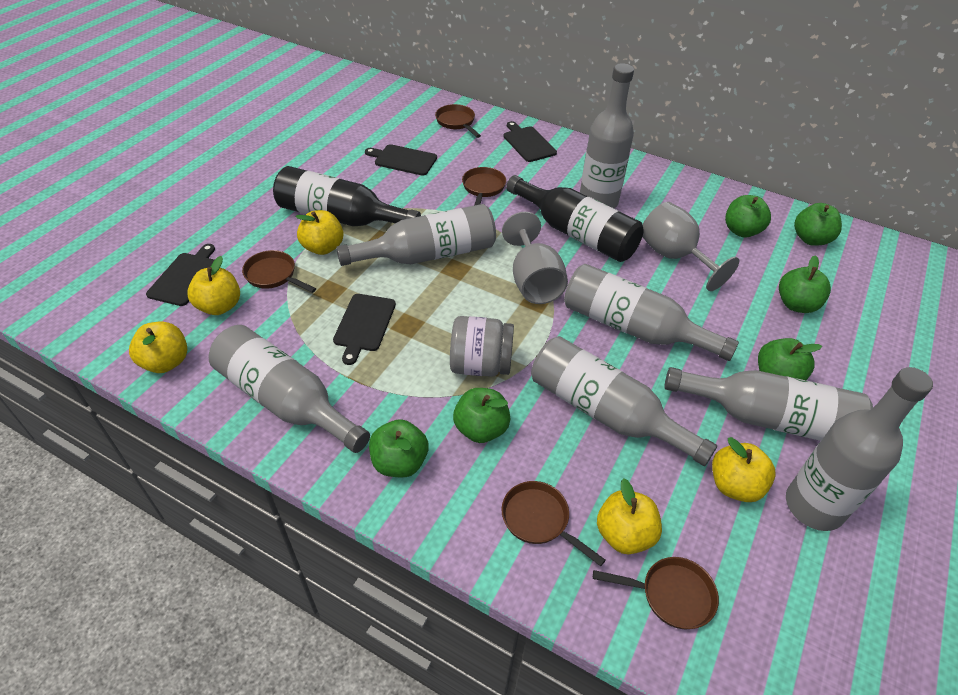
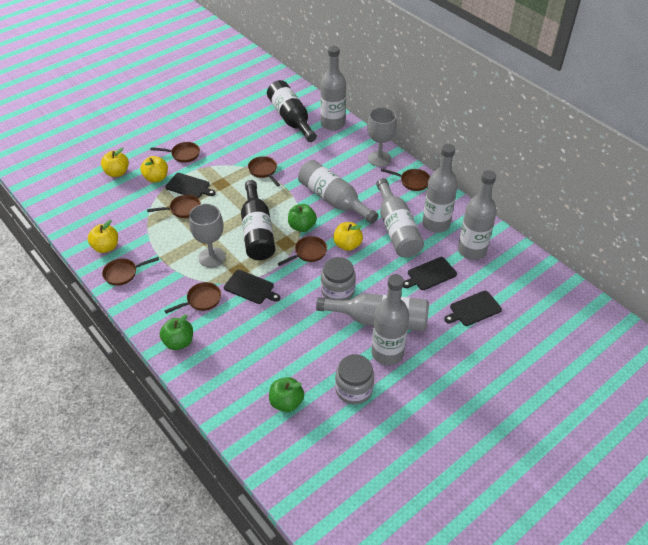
brown pan: [242,250,316,293] [435,104,481,138] [462,167,506,206] [501,481,606,566] [593,557,719,629] = 5 -> [102,257,159,286] [147,195,201,218] [150,142,200,163] [164,282,221,314] [248,156,280,186] [278,236,327,266] [381,168,430,191] = 7
green apple: [369,419,429,477] [453,388,510,443] [725,195,771,238] [758,338,822,380] [779,255,831,313] [794,203,842,246] = 6 -> [160,314,193,350] [269,377,304,412] [288,204,317,232] = 3
grey jar: [450,316,514,377] = 1 -> [321,257,356,300] [335,354,374,405] = 2
yellow apple: [129,321,187,373] [187,256,240,315] [296,210,344,255] [597,478,662,554] [712,437,776,502] = 5 -> [88,220,118,253] [101,148,129,177] [140,156,168,183] [333,222,363,251] = 4

